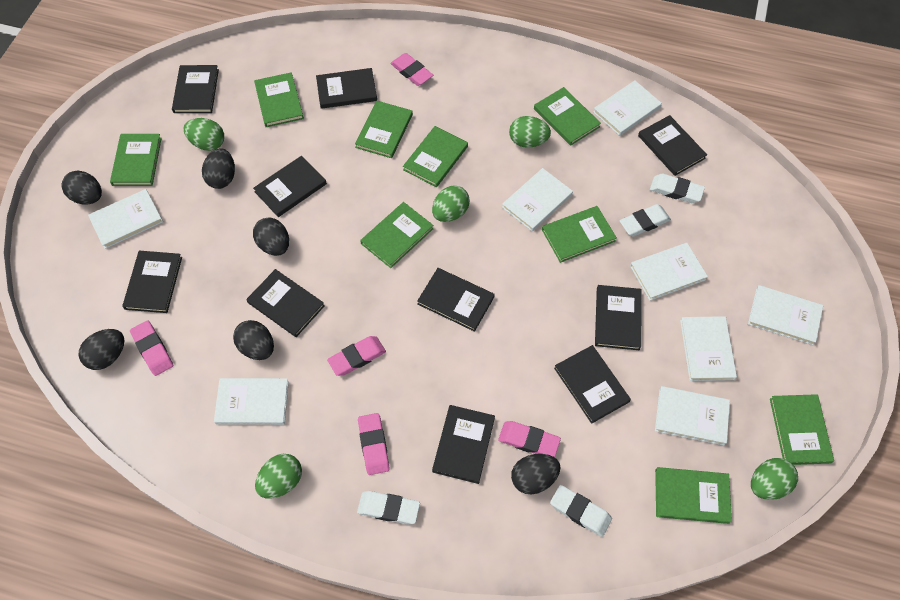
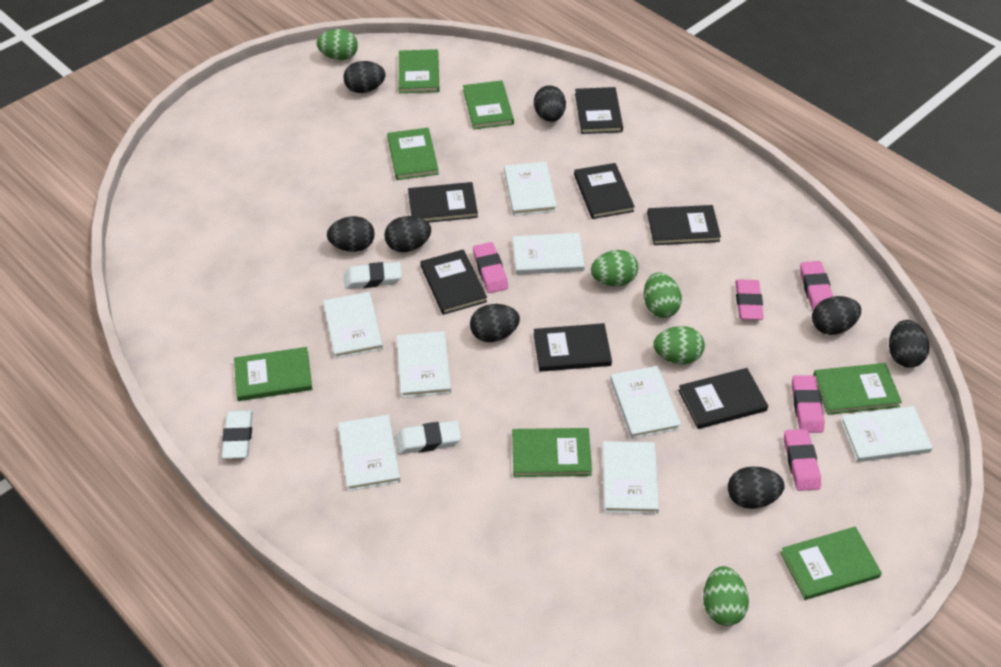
black book: [122,251,182,313] [172,65,219,113] [246,269,325,337] [253,156,327,217] [316,68,377,109] [417,268,495,332] [432,405,495,484] [554,345,631,424] [595,285,642,350] [638,115,707,176] = 10 -> [408,182,478,223] [420,249,487,315] [534,323,612,372] [574,163,635,219] [575,87,623,134] [647,205,721,245] [678,368,768,429] = 7
black egg: [61,171,102,205] [78,329,124,370] [202,148,235,189] [233,320,274,360] [253,218,289,256] [511,454,560,495] = 6 -> [327,216,375,252] [343,61,385,93] [384,216,431,252] [470,304,520,342] [534,85,566,122] [728,466,784,509] [812,296,861,335] [889,320,929,368] = 8
green book: [110,134,162,186] [254,72,304,127] [355,100,413,158] [360,202,434,268] [403,126,468,187] [534,87,601,146] [542,206,617,263] [655,467,732,524] [770,394,834,465] = 9 -> [234,347,312,401] [387,128,439,180] [399,49,440,93] [463,80,514,129] [512,428,592,477] [780,527,882,600] [813,363,902,415] = 7
white eraser: [357,491,420,525] [550,485,612,537] [620,204,671,237] [650,173,705,203] = 4 -> [222,410,253,459] [344,262,402,289] [395,421,461,454] = 3

